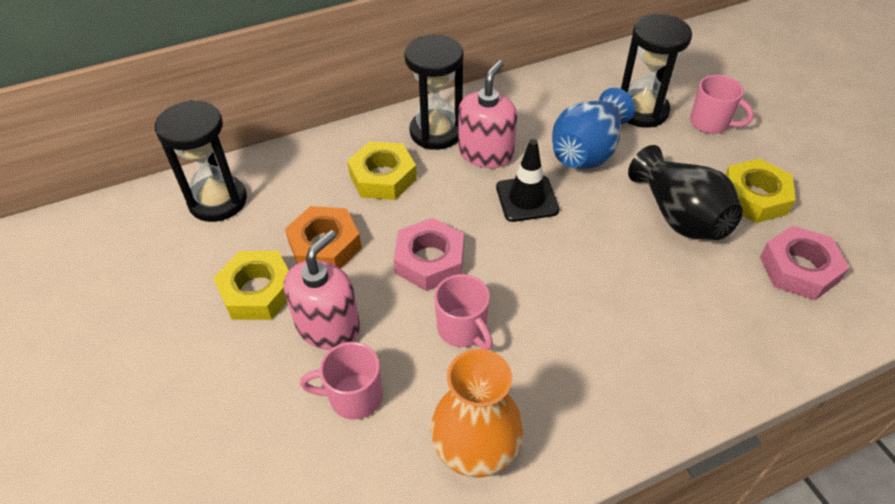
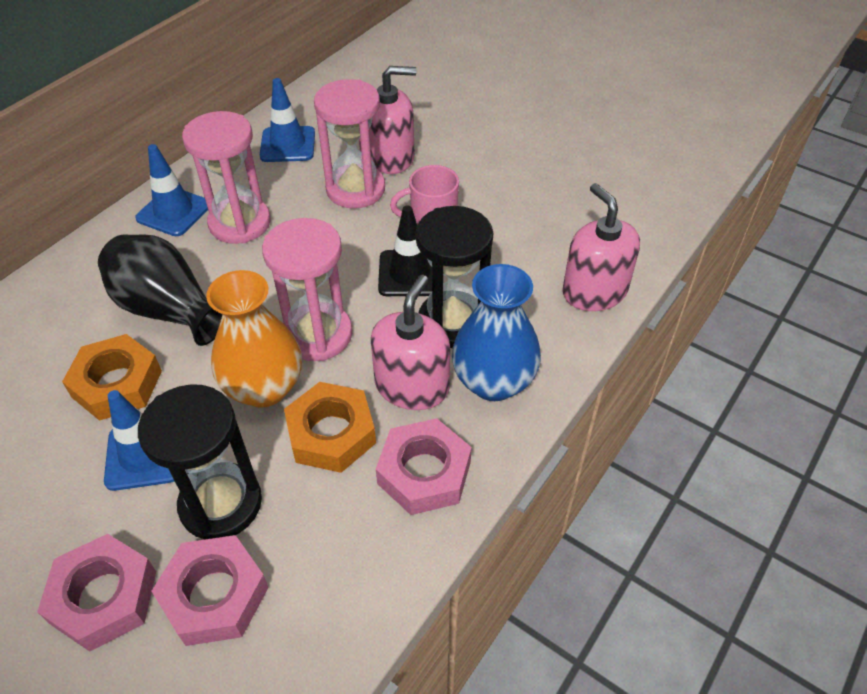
black hourglass: [155,100,247,222] [404,35,464,150] [621,14,692,128] = 3 -> [138,384,262,539] [416,206,493,348] = 2
blue traffic cone: none = 0 -> [104,390,175,491] [135,144,208,236] [260,78,315,162] = 3
orange nut: [285,206,362,269] = 1 -> [62,334,162,421] [284,382,376,473] = 2
pink hourglass: none = 0 -> [182,111,271,244] [262,218,352,361] [314,79,385,208] = 3
pink mug: [300,342,383,420] [434,274,493,350] [690,75,754,134] = 3 -> [390,165,459,225] = 1
pink nut: [394,218,464,291] [760,226,849,300] = 2 -> [37,534,156,652] [152,535,269,646] [376,418,472,515] = 3
pink soap dispenser: [284,230,360,350] [459,60,517,168] = 2 -> [369,66,416,174] [371,275,450,410] [562,183,640,311] = 3
yellow nut: [213,251,289,320] [347,141,417,200] [725,158,796,223] = 3 -> none = 0

